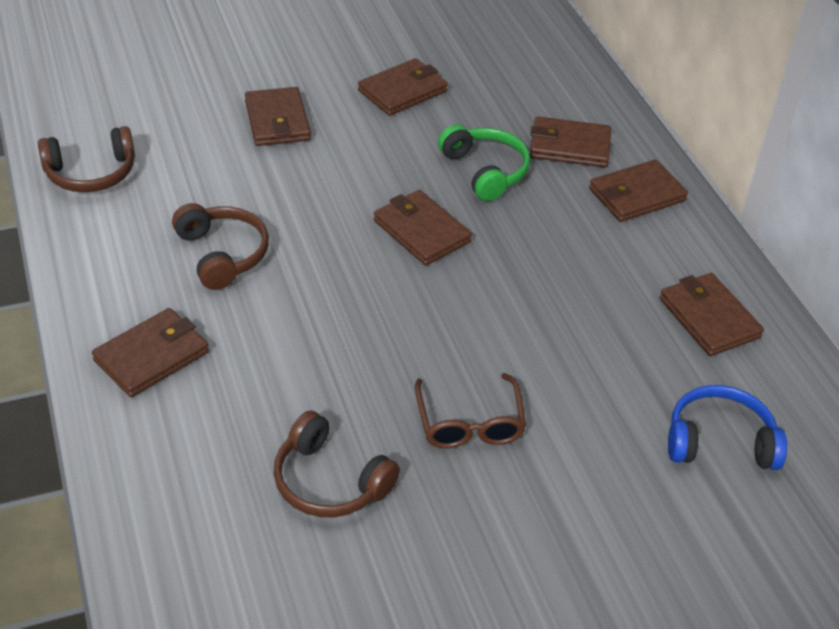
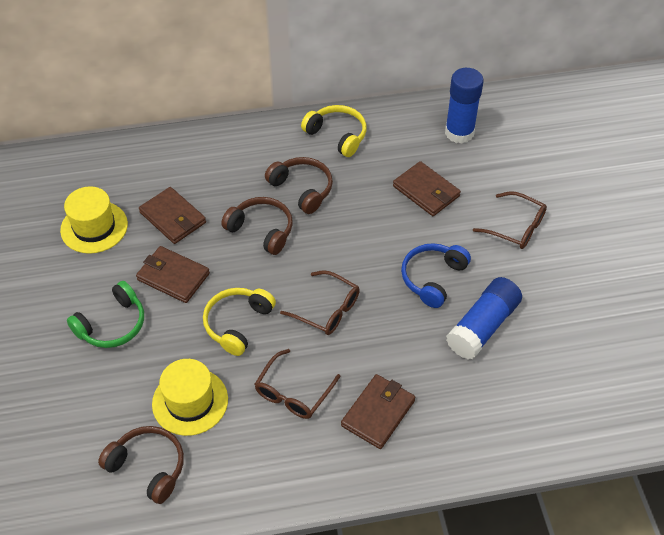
blue glue stick: none = 0 -> [445,68,484,144] [446,277,522,359] = 2
brown glasses: [415,373,526,448] = 1 -> [255,349,340,419] [280,270,360,335] [473,191,547,249] = 3
brown wallet: [92,308,209,397] [245,87,311,146] [358,58,448,116] [374,190,472,265] [530,116,611,167] [589,160,688,222] [660,273,764,356] = 7 -> [136,246,210,303] [139,187,206,244] [341,374,415,449] [393,161,461,216] = 4
yellow hat: none = 0 -> [60,186,128,254] [152,359,228,436] = 2
yellow headphones: none = 0 -> [203,288,276,356] [301,105,367,157] = 2

